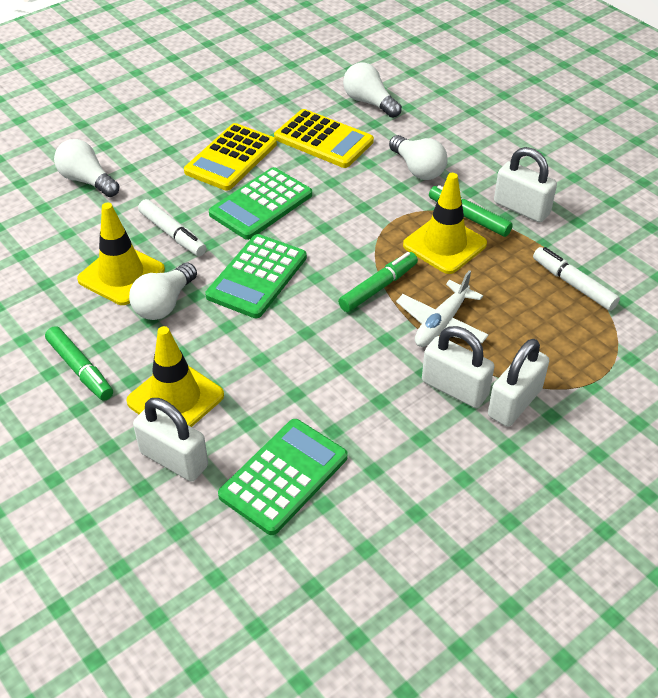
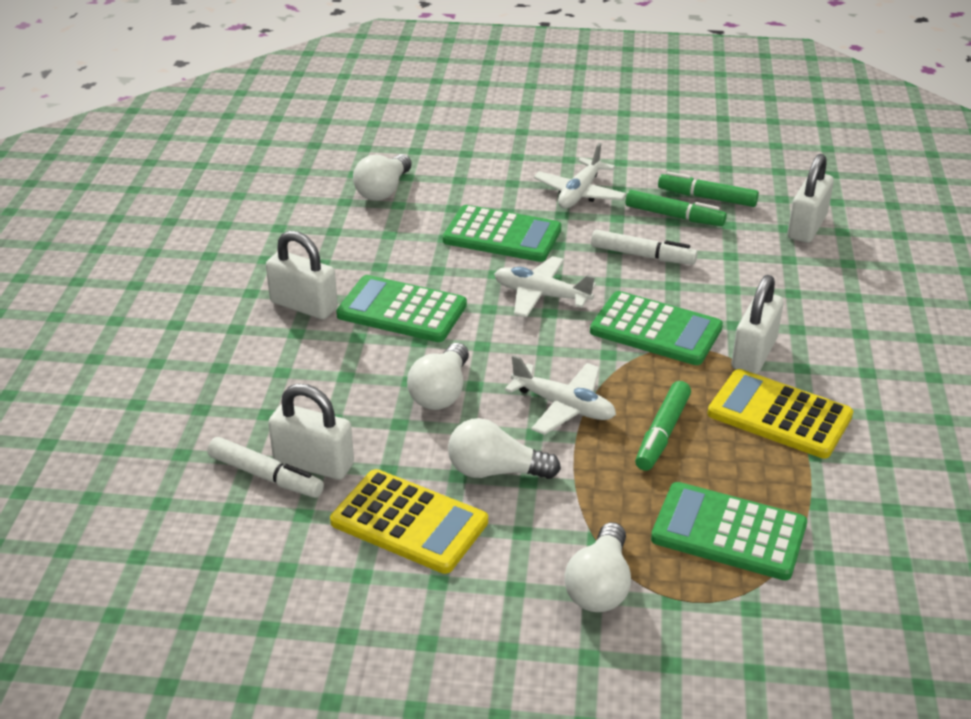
green calculator: [205,234,307,318] [209,167,312,240] [218,419,348,535] = 3 -> [336,275,467,342] [443,205,561,262] [590,291,723,365] [651,482,807,580] = 4
white plane: [396,270,489,347] = 1 -> [494,256,596,317] [505,355,616,435] [534,143,626,208] = 3
yellow traffic cone: [77,203,165,305] [126,326,224,427] [403,173,487,274] = 3 -> none = 0

